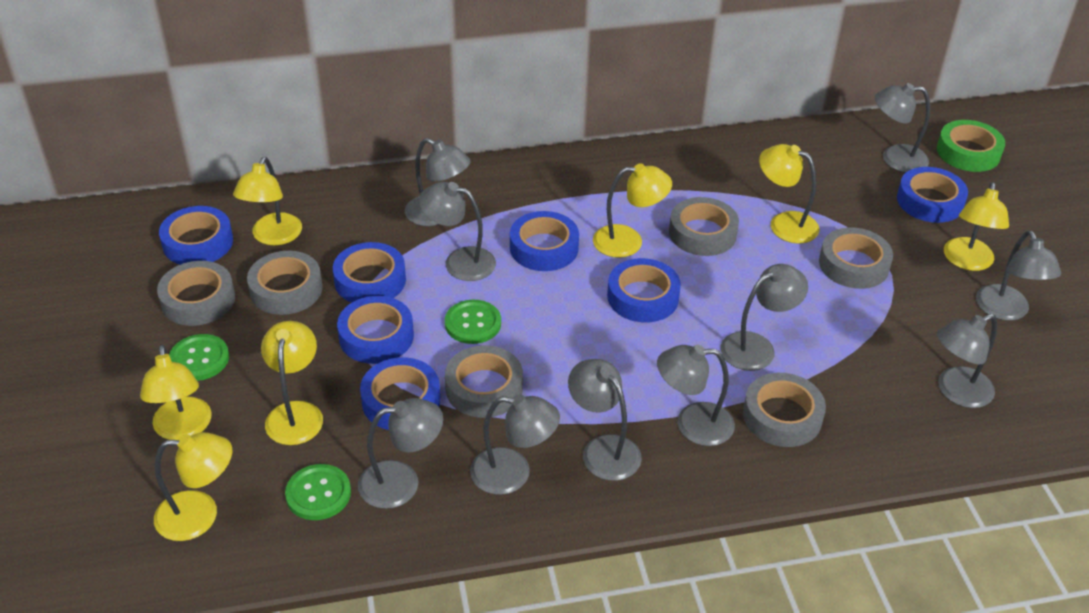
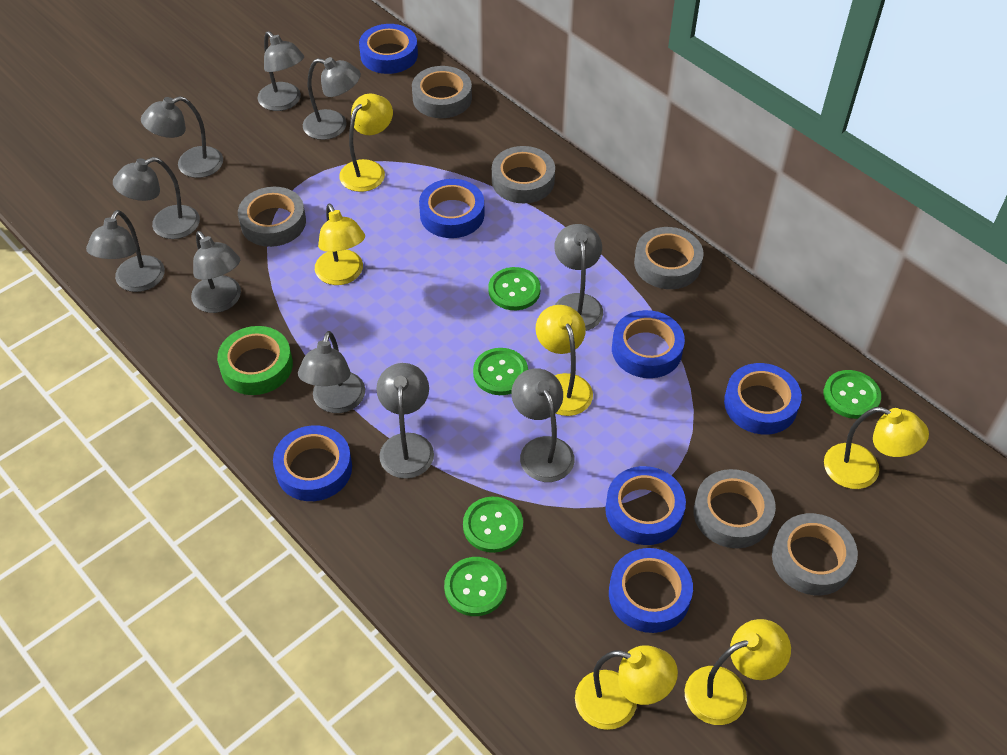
green button: [169,334,229,381] [285,464,351,520] [445,300,501,344] = 3 -> [444,557,507,616] [463,497,523,553] [473,348,528,395] [488,267,541,310] [823,370,881,419] = 5
yellow lamp: [140,345,212,440] [154,432,232,541] [233,157,302,245] [261,321,323,445] [593,163,672,258] [759,144,819,244] [944,183,1009,271] = 7 -> [315,203,365,285] [339,94,393,192] [535,305,593,416] [575,645,678,730] [684,619,791,725] [824,407,929,489] = 6

